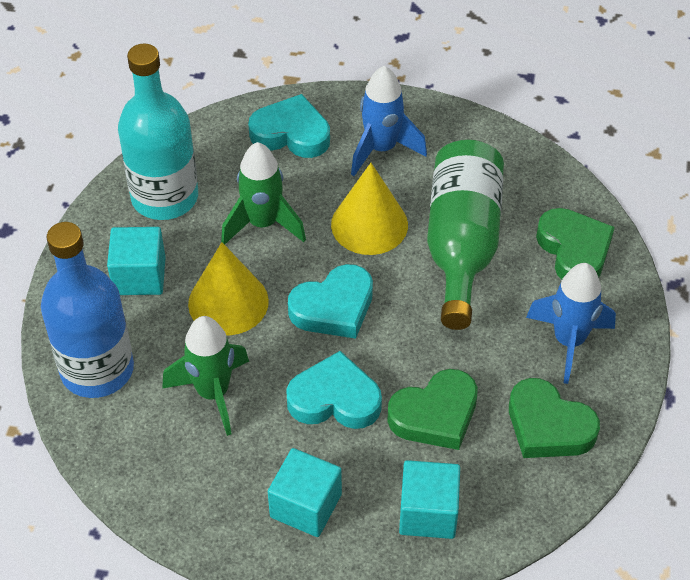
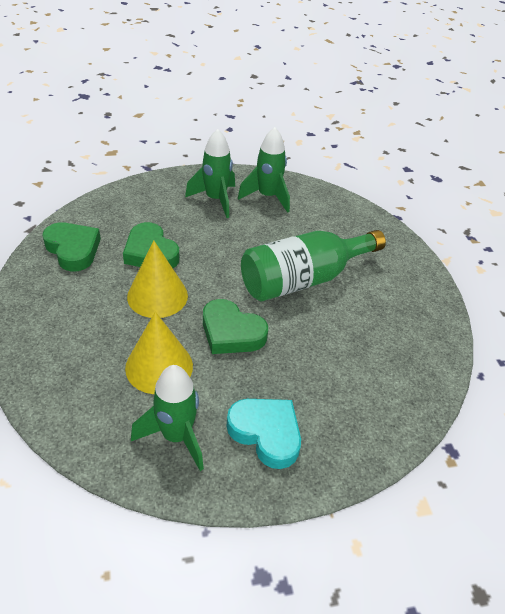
blue bottle: [41,222,134,398] = 1 -> none = 0
blue rocket: [351,66,427,176] [526,263,616,384] = 2 -> none = 0
green rocket: [162,316,249,436] [221,142,306,245] = 2 -> [131,365,204,471] [185,129,235,218] [238,127,290,213] = 3
turquoise bottle: [118,44,198,220] = 1 -> none = 0
turquoise cube: [107,227,166,295] [268,448,342,537] [399,460,460,539] = 3 -> none = 0
turquoise heart: [248,94,330,158] [286,351,382,429] [288,264,373,339] = 3 -> [226,399,301,469] = 1

